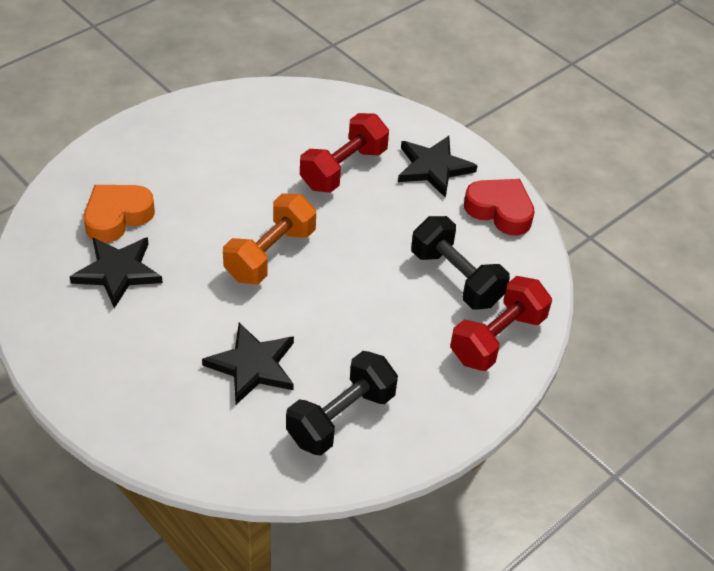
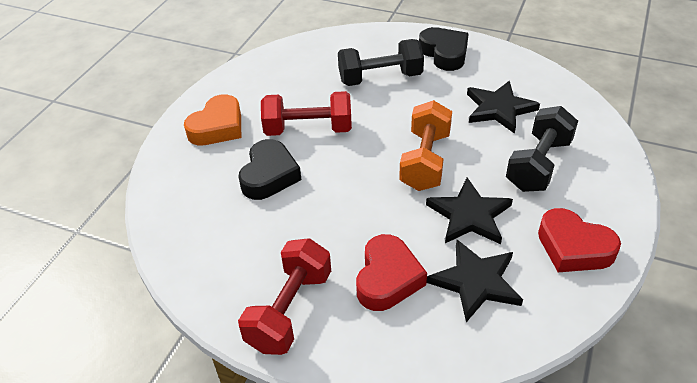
black heart: none = 0 -> [238,139,301,200] [419,27,469,71] = 2
red heart: [464,179,535,235] = 1 -> [356,234,427,311] [538,208,621,272] = 2

